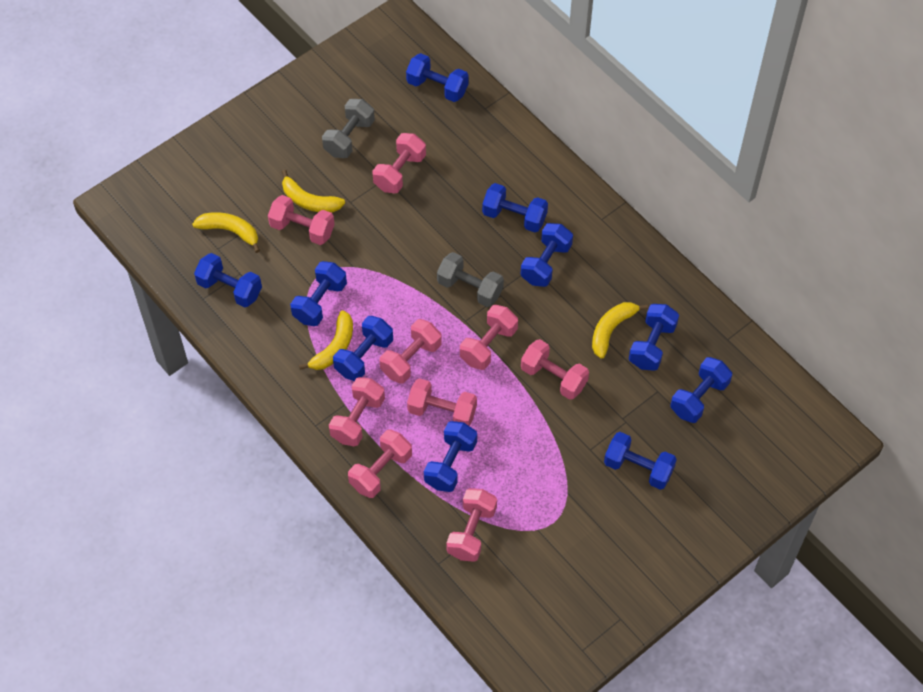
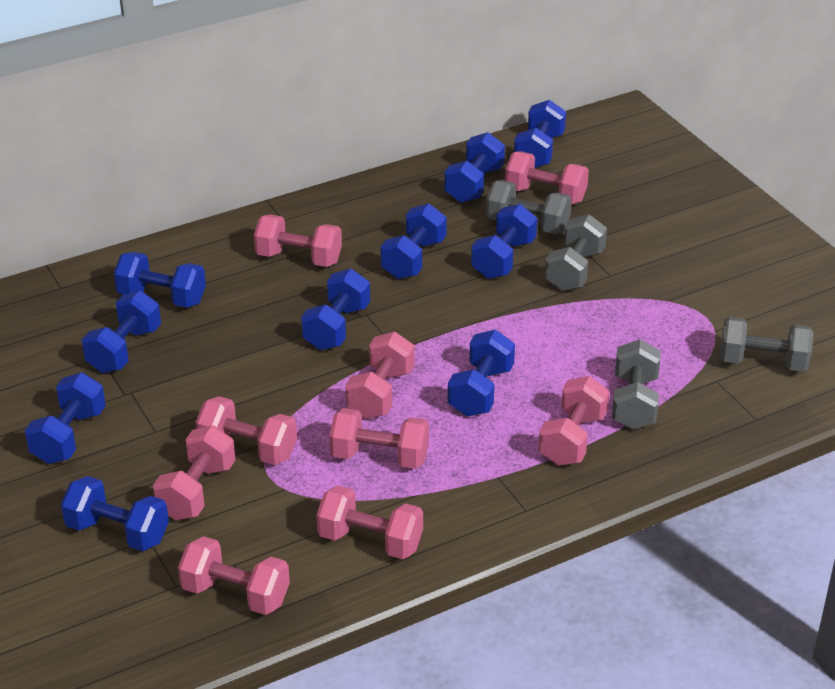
grey dumbbell: [322,99,375,158] [437,252,504,307] = 2 -> [486,180,572,234] [545,214,607,291] [612,339,661,430] [720,317,813,372] = 4
yellow banana: [192,212,260,253] [282,170,345,212] [299,310,353,370] [592,302,648,359] = 4 -> none = 0

